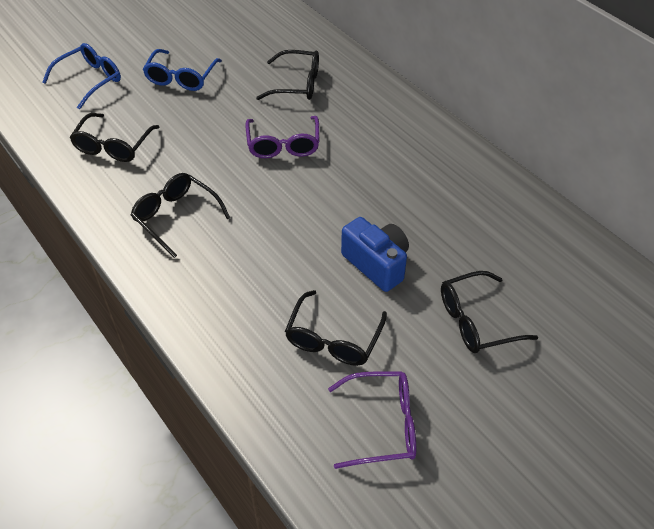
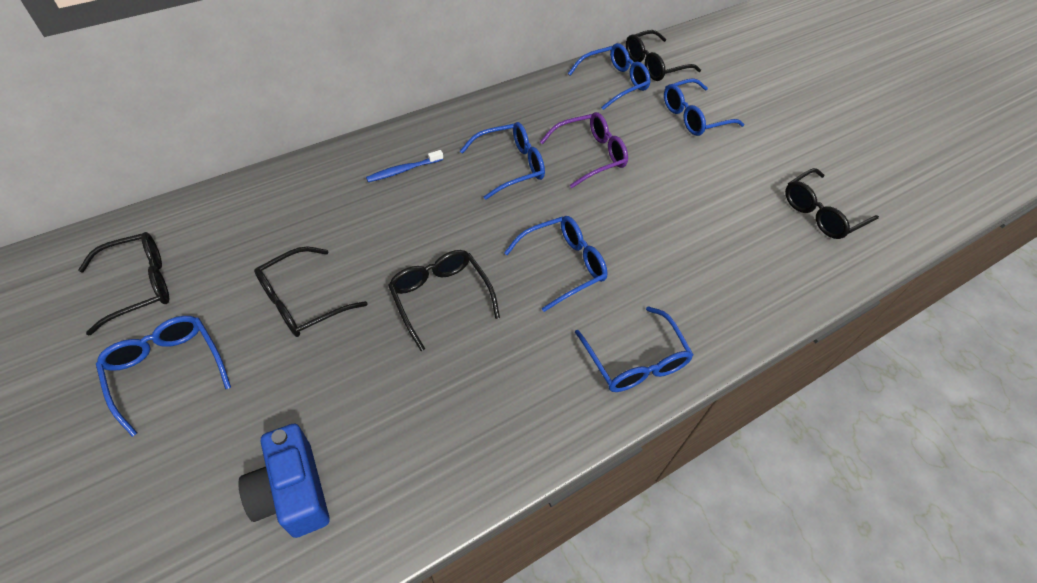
blue glasses: [42,43,121,109] [143,49,222,91] = 2 -> [96,316,231,437] [460,122,545,200] [504,216,608,312] [568,43,651,110] [575,306,693,392] [664,78,744,136] = 6
blue toothbrush: none = 0 -> [366,150,443,182] = 1
purple glasses: [246,116,319,158] [328,371,416,469] = 2 -> [540,112,628,188] = 1

